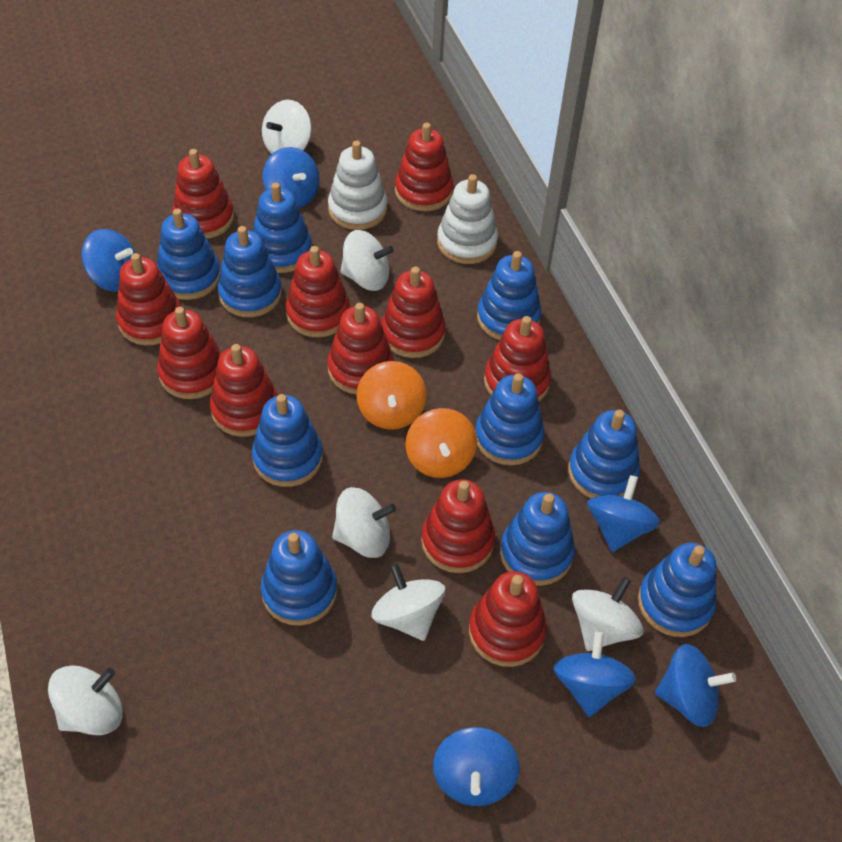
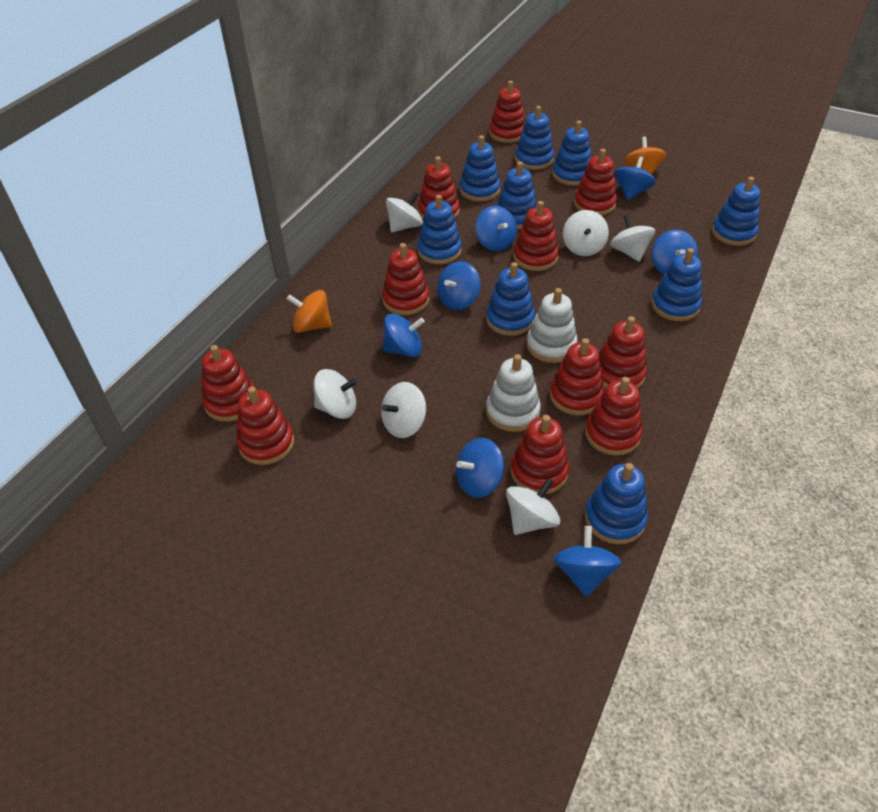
blue spinning top: [82,229,136,292] [263,147,320,208] [433,727,519,806] [554,631,636,717] [587,475,660,552] [655,644,736,727] = 6 -> [383,313,425,357] [437,261,481,310] [456,438,504,498] [475,206,517,251] [554,526,621,597] [614,156,656,200] [652,230,698,275] = 7
blue stacking toy: [157,208,220,300] [218,226,282,317] [252,394,323,487] [253,182,312,273] [261,530,338,626] [475,373,544,465] [477,251,541,340] [500,492,575,586] [568,410,640,498] [638,542,716,637] = 10 -> [417,195,462,264] [460,135,500,202] [486,262,535,336] [497,161,537,229] [515,106,554,170] [552,120,591,186] [585,463,648,545] [651,248,702,321] [712,177,760,246] = 9

